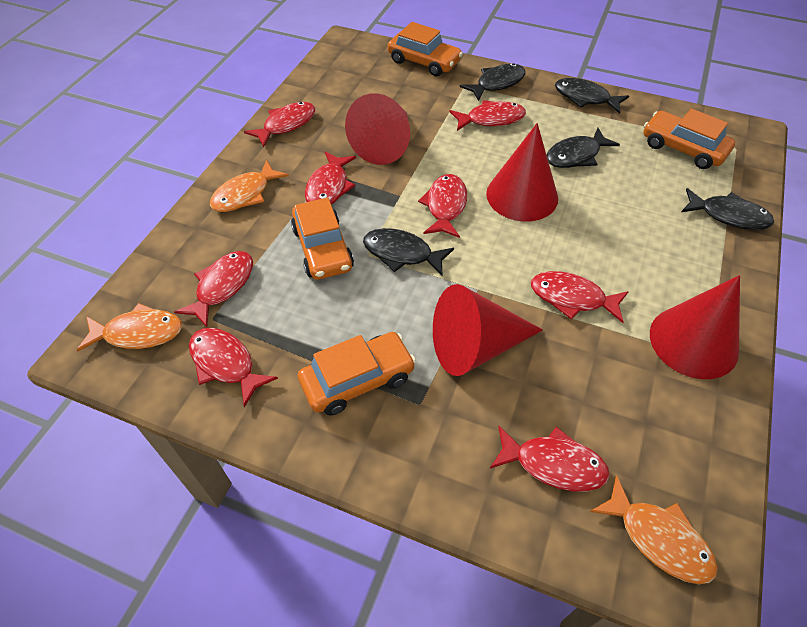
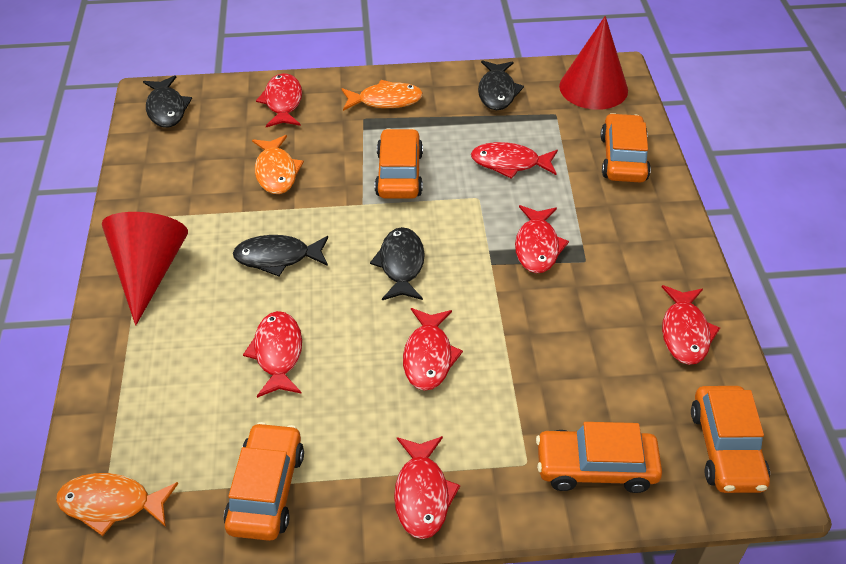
black fish: [363,228,454,276] [460,63,526,101] [546,128,620,168] [555,78,629,114] [681,188,774,230] = 5 -> [143,75,192,127] [233,235,328,276] [370,227,425,300] [478,60,524,110] = 4
orange car: [291,198,354,280] [298,332,416,416] [388,22,463,76] [643,109,735,169] = 4 -> [224,422,304,541] [375,128,423,199] [536,422,662,493] [600,113,651,182] [691,386,770,493] = 5
red cone: [345,93,410,165] [433,284,543,376] [486,123,558,222] [650,275,740,379] = 4 -> [102,212,188,326] [559,16,628,110] = 2
red fish: [174,251,253,327] [189,328,278,407] [244,102,315,148] [305,152,356,205] [418,174,467,238] [450,100,526,131] [490,426,610,492] [531,271,629,323] = 8 -> [243,311,302,398] [256,73,302,127] [394,436,460,539] [403,308,463,391] [471,142,558,179] [515,205,569,273] [662,285,720,365] = 7

